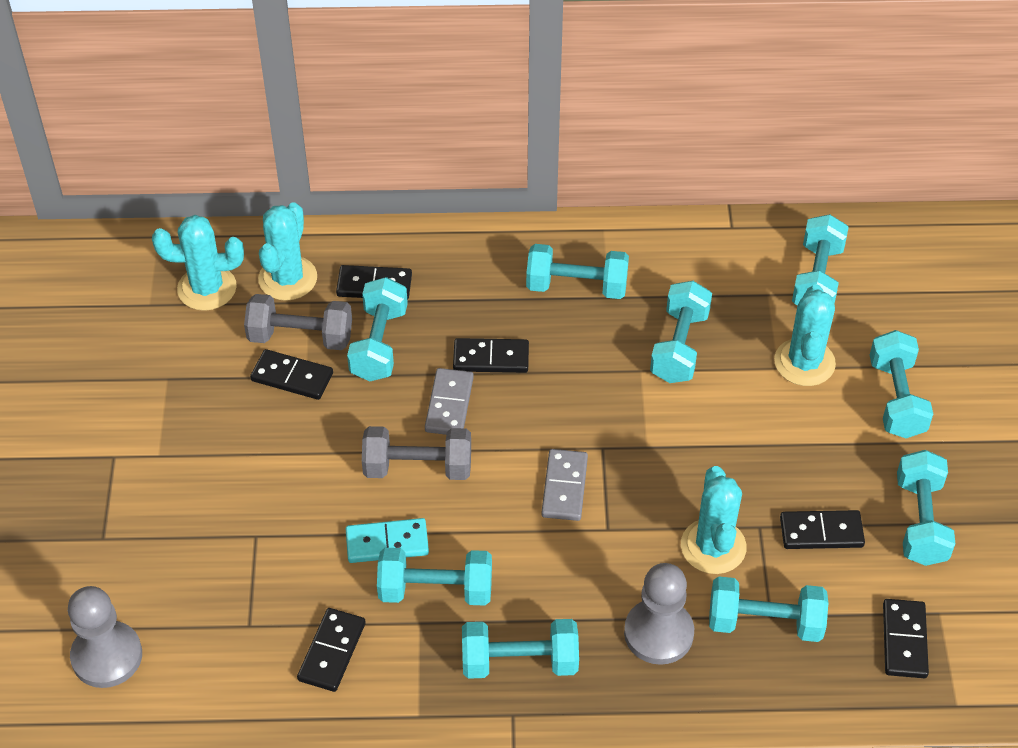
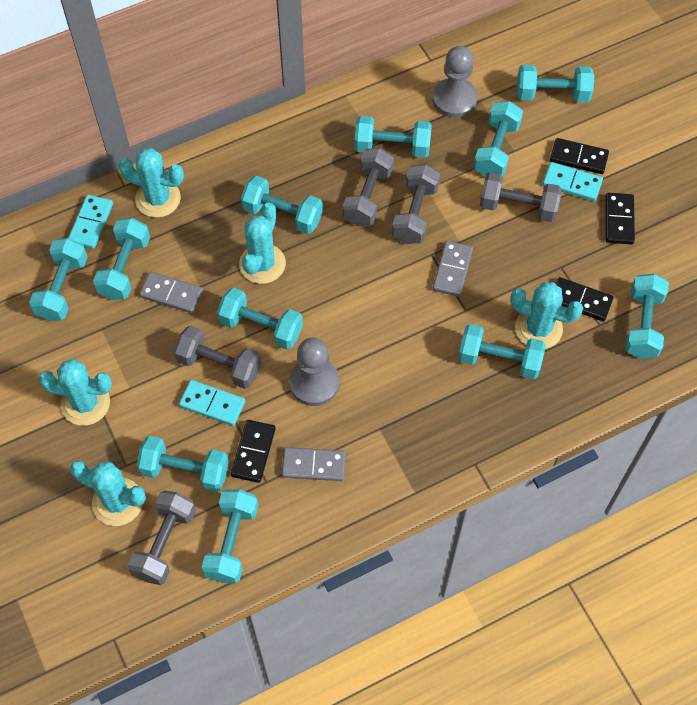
black domino: [250,349,333,400] [297,608,366,692] [336,265,412,300] [453,338,529,373] [780,510,865,549] [883,599,929,678] = 6 -> [231,420,276,483] [550,138,609,174] [556,277,613,321] [605,193,635,244] = 4
grey domino: [425,368,474,435] [541,449,588,521] = 2 -> [139,272,203,313] [282,447,346,481] [433,241,473,297] = 3
grey dumbbell: [244,294,352,350] [362,426,471,480] = 2 -> [128,490,196,585] [174,326,261,389] [343,148,394,226] [392,164,440,244] [480,172,562,222] = 5
turquoise cactus: [152,215,244,311] [258,202,317,301] [681,466,747,574] [774,284,836,386] = 4 -> [39,359,112,426] [70,461,146,526] [118,148,184,218] [239,202,286,284] [510,282,583,349] = 5
turquoise domino: [346,518,429,563] = 1 -> [68,195,113,249] [179,380,245,426] [543,162,603,201] = 3
turquoise dumbbell: [347,277,408,381] [377,548,492,606] [462,619,579,679] [526,244,629,299] [650,281,712,383] [709,576,828,642] [792,214,849,305] [870,330,933,438] [897,450,955,566] = 9 -> [29,238,88,321] [93,218,150,300] [136,436,229,492] [202,489,258,583] [217,287,303,350] [241,176,323,234] [355,116,432,158] [458,324,546,379] [474,101,523,177] [517,64,594,102] [625,274,669,359] = 11

